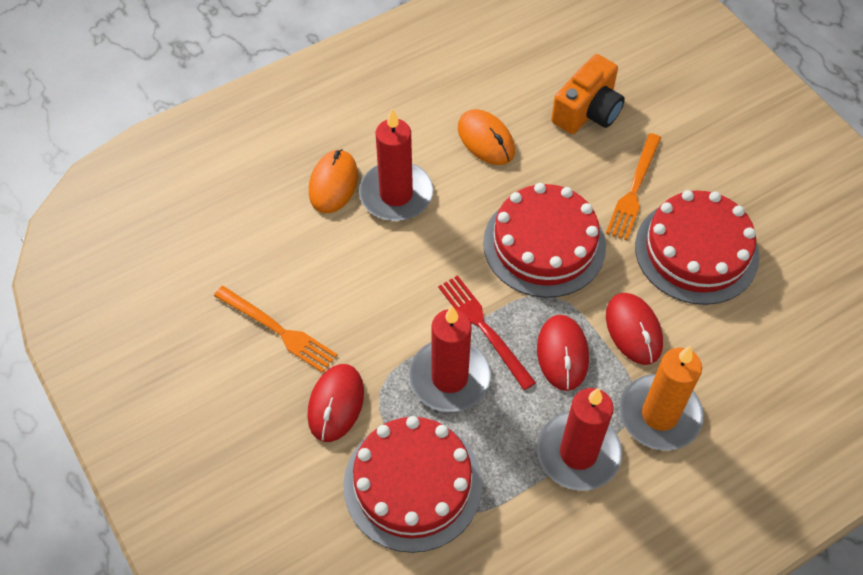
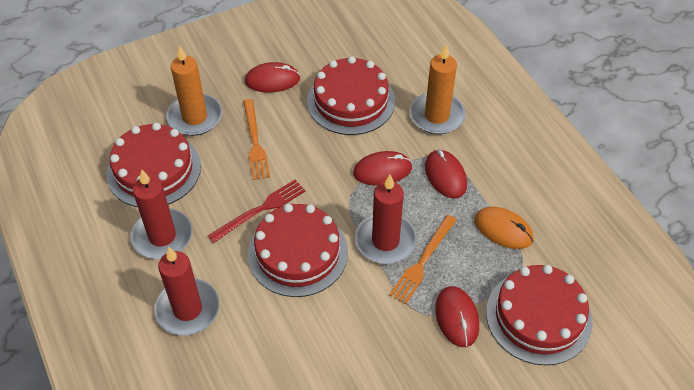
orange camera: [551,54,625,134] = 1 -> none = 0
orange candle: [620,346,704,450] = 1 -> [166,45,222,136] [410,44,465,134] = 2
orange mouse: [309,149,358,213] [458,109,515,165] = 2 -> [474,207,534,249] = 1
red cake: [343,416,482,553] [483,183,606,298] [635,190,759,305] = 3 -> [106,123,201,207] [248,204,348,297] [307,56,395,135] [486,265,593,365] = 4
red mouse: [307,364,364,442] [537,315,589,391] [606,293,663,365] = 3 -> [245,62,300,93] [353,151,412,185] [425,150,467,199] [435,286,479,347] = 4

